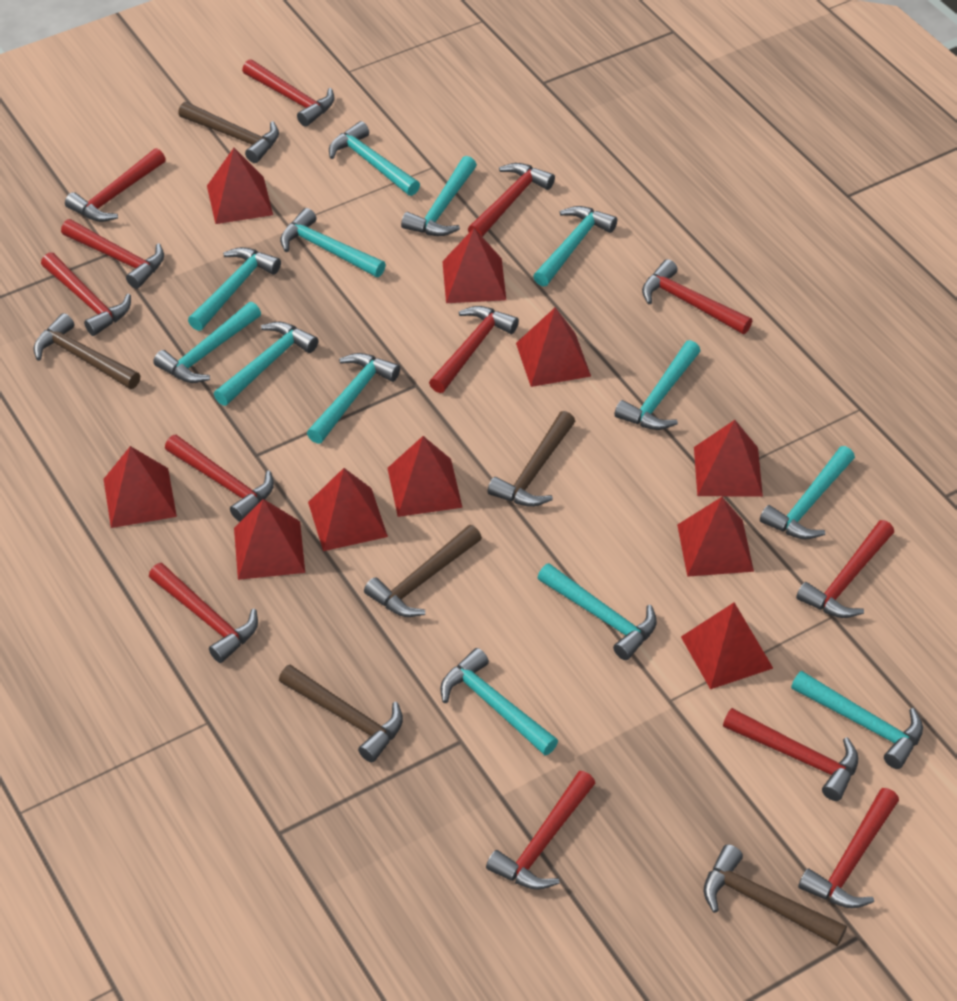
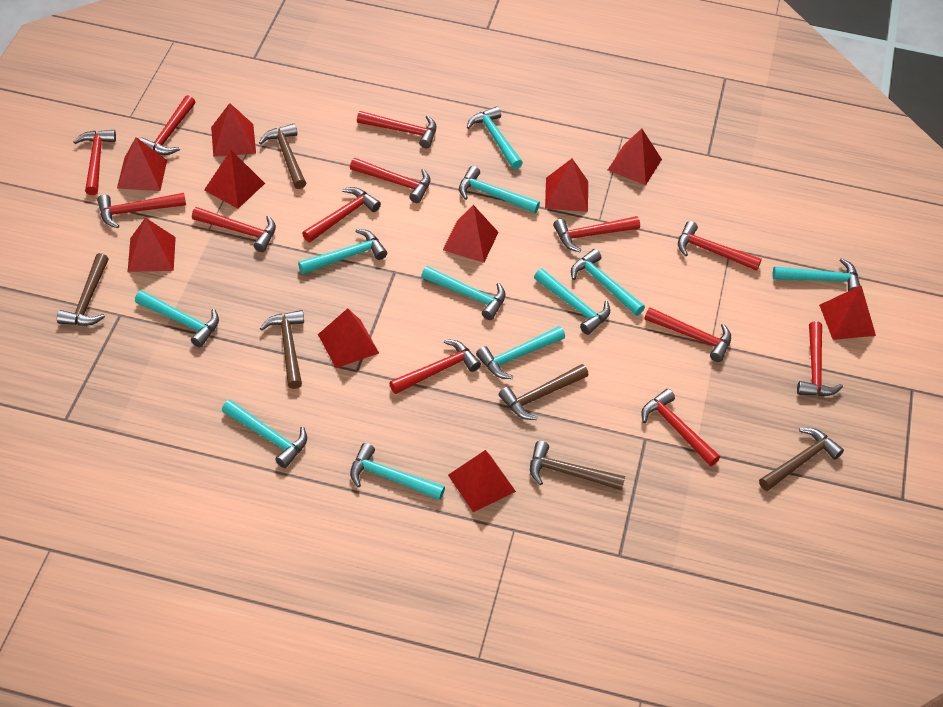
turquoise hammer: [153,302,261,383] [188,247,281,331] [214,322,318,406] [280,208,386,277] [307,353,400,444] [329,121,420,196] [401,156,477,236] [440,648,558,756] [533,206,617,287] [538,563,657,660] [614,340,701,430] [760,446,855,539] [791,671,923,769] = 13 -> [135,290,219,348] [222,400,307,468] [298,229,387,274] [350,443,445,500] [421,266,506,320] [459,166,540,213] [467,106,523,169] [476,326,565,379] [534,268,610,335] [571,249,645,316] [772,258,860,291] = 11

